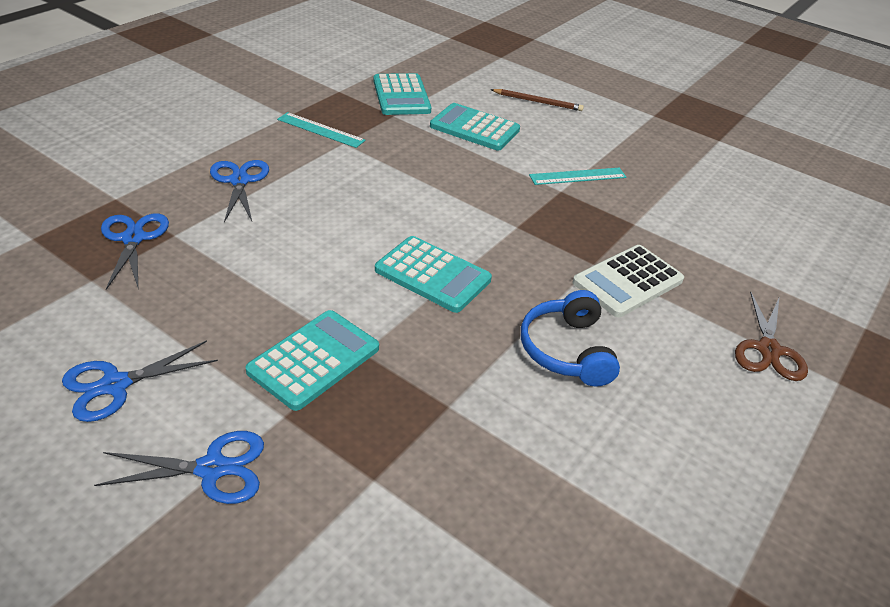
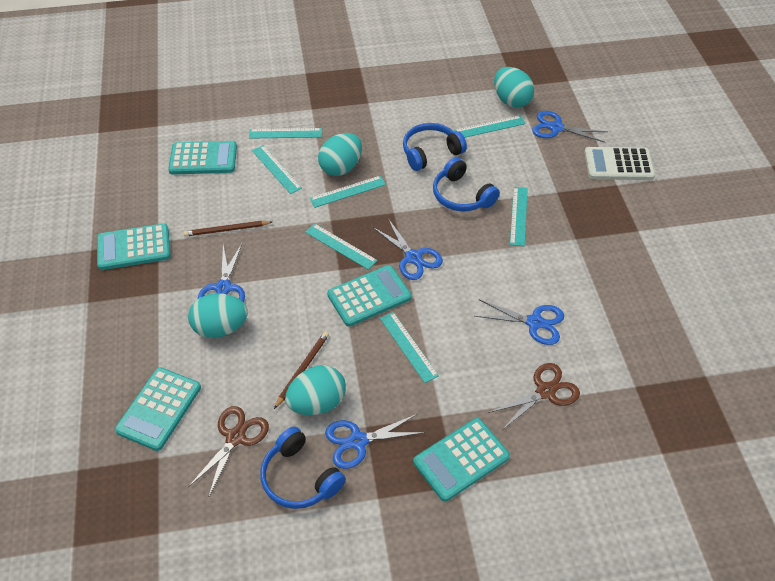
blue headphones: [521,290,620,387] = 1 -> [260,427,346,509] [403,123,467,171] [433,157,500,211] = 3
blue scissors: [62,340,218,422] [94,431,264,504] [101,213,169,290] [210,160,269,222] = 4 -> [197,244,245,302] [325,414,425,469] [373,219,443,280] [474,299,564,345] [532,111,608,143] = 5
brown pencil: [490,89,584,111] = 1 -> [183,221,272,237] [274,331,329,409] = 2
brown scissors: [735,291,808,381] = 1 -> [188,406,269,498] [488,363,580,430] = 2
turquoise calculator: [245,310,379,411] [373,73,431,115] [375,236,492,313] [430,103,520,150] = 4 -> [97,223,171,270] [115,367,201,451] [168,141,237,175] [327,265,411,327] [413,418,510,502] = 5
turquoise egg: none = 0 -> [188,293,248,338] [285,365,346,415] [318,133,362,176] [494,67,534,108] = 4
turquoise ruler: [277,112,366,148] [529,168,626,185] = 2 -> [249,128,322,139] [252,145,302,194] [305,223,378,270] [310,176,386,208] [380,312,439,383] [454,115,526,138] [510,187,528,246] = 7

